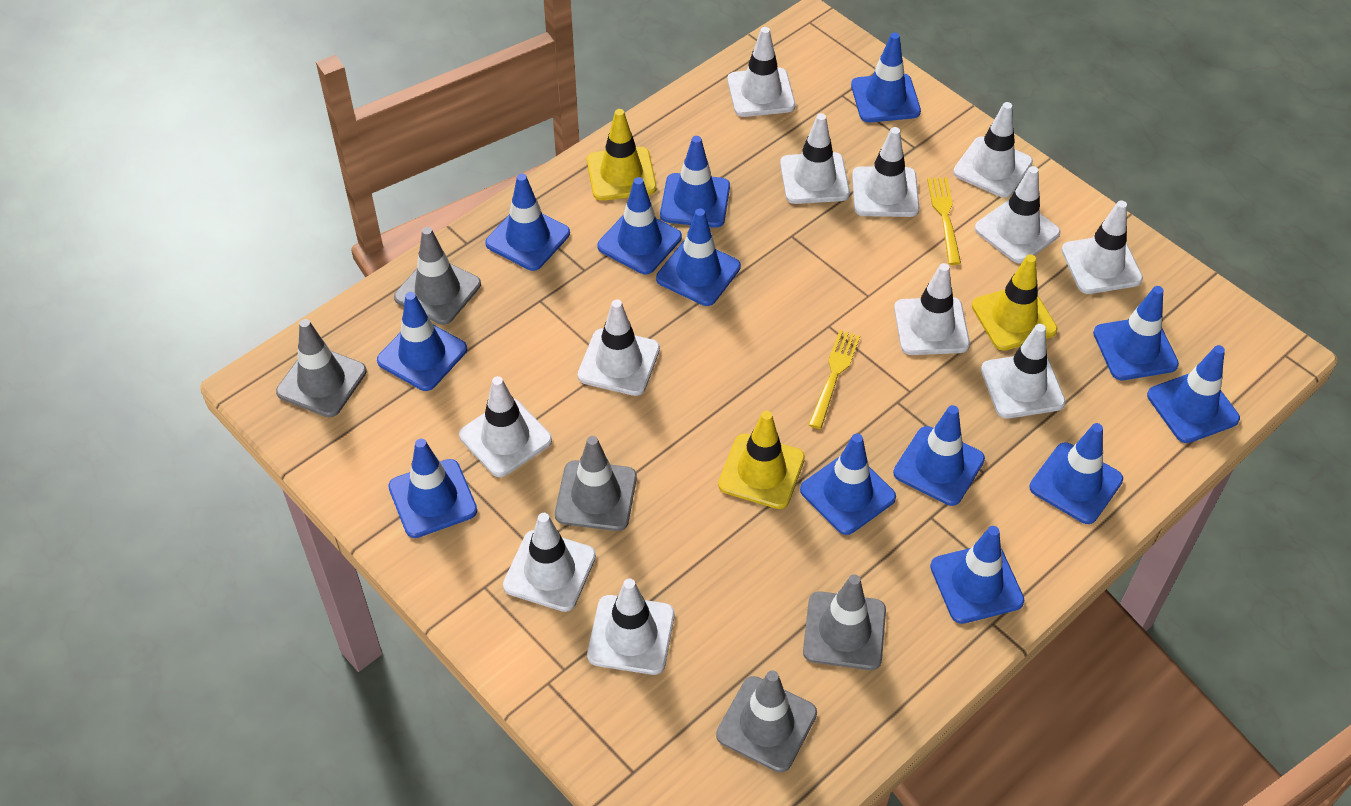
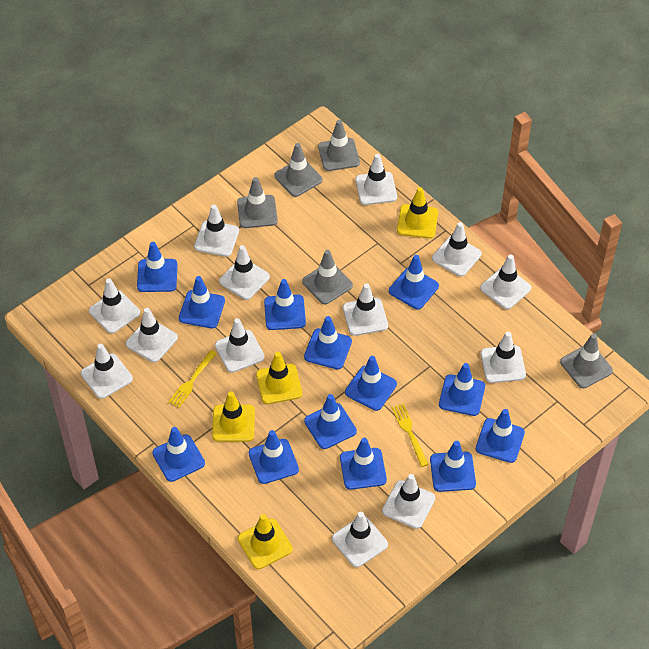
white traffic cone: [459,376,552,477] [503,513,596,612] [578,300,660,396] [587,578,675,675] [727,27,795,117] [780,113,850,204] [852,127,920,217] [894,263,970,355] [953,102,1033,198] [975,166,1061,264] [981,324,1066,419] [1061,200,1143,294] = 12 -> [81,344,133,399] [89,278,140,333] [126,308,178,363] [194,204,239,257] [215,318,265,373] [219,245,270,300] [332,512,388,567] [343,283,388,336] [355,154,397,205] [382,474,435,529] [432,222,482,277] [480,254,531,309] [481,332,526,383] = 13
yellow traffic cone: [587,109,657,201] [718,411,805,509] [972,254,1058,351] = 3 -> [212,391,255,442] [238,514,293,569] [256,352,302,404] [397,187,438,239] = 4

